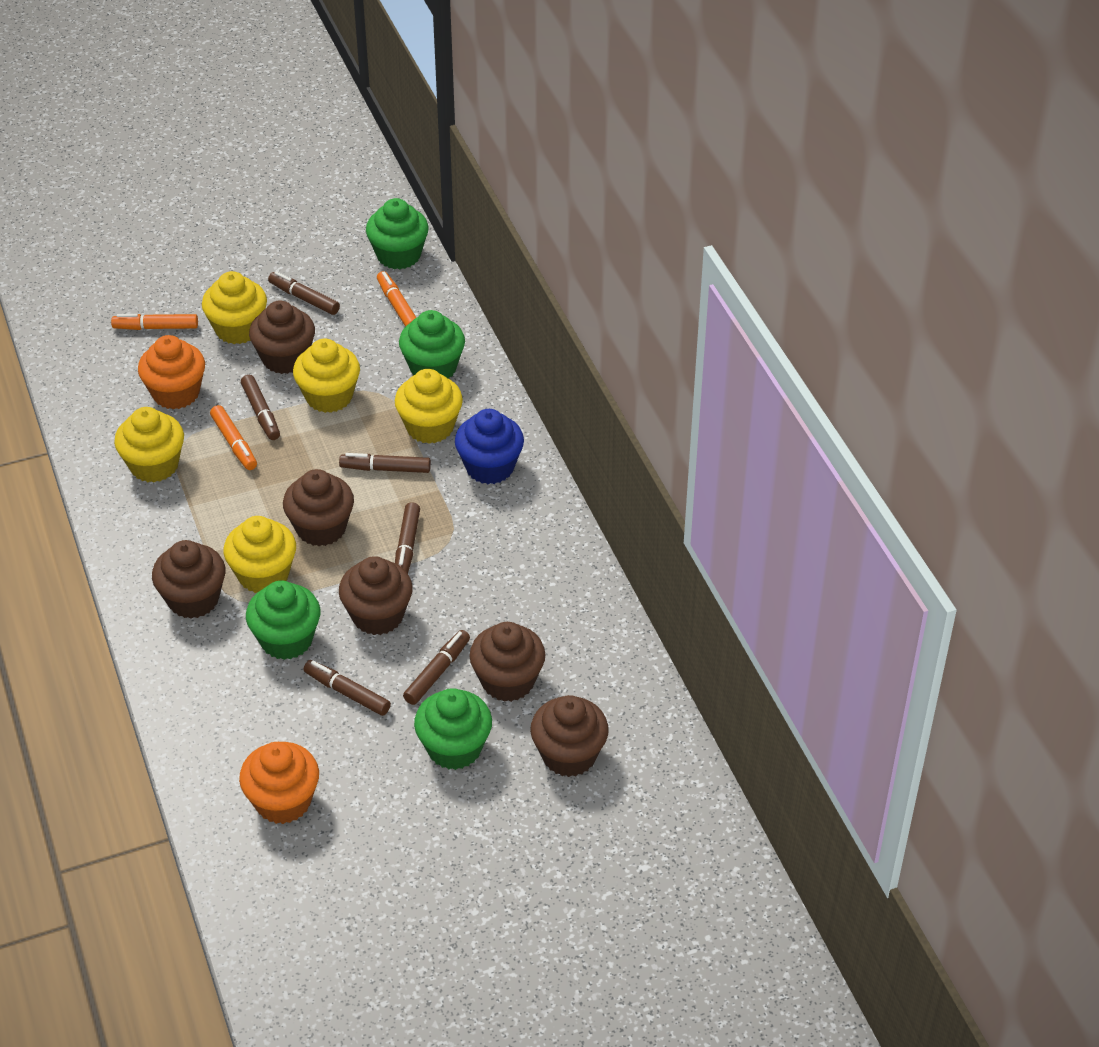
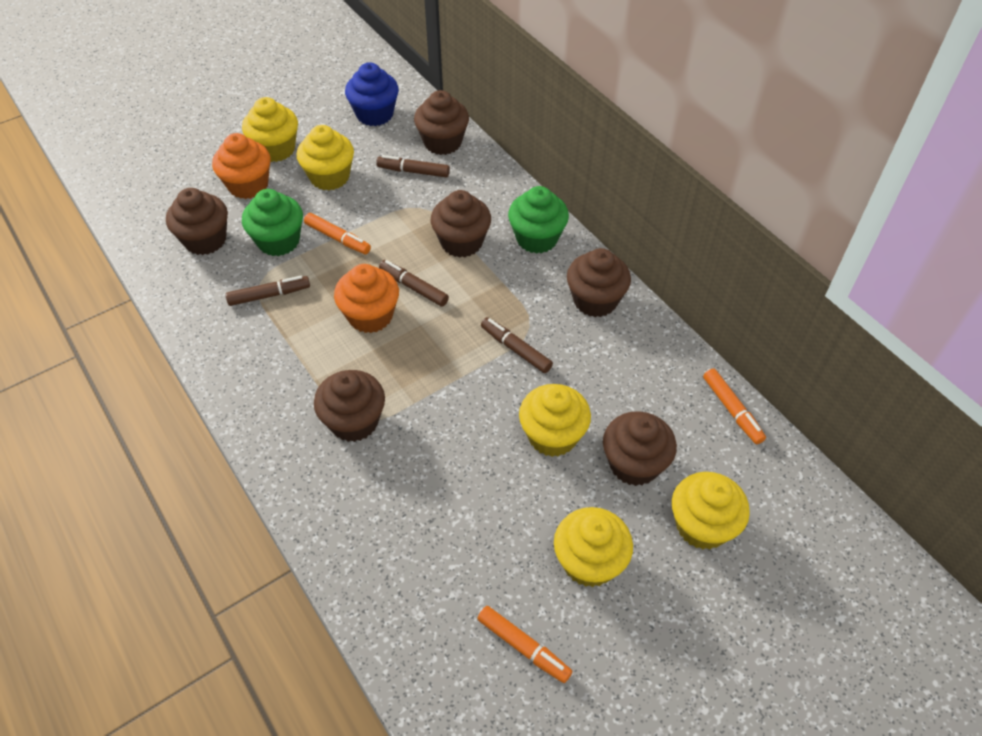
brown marker: [241,375,280,440] [268,271,340,315] [304,660,391,716] [339,453,431,473] [395,502,420,574] [403,630,470,705] = 6 -> [225,276,310,306] [376,155,450,178] [379,260,449,307] [481,317,553,373] = 4
green cupcake: [246,580,320,660] [366,198,429,270] [399,310,465,379] [414,688,492,770] = 4 -> [242,189,303,256] [508,186,569,254] = 2

